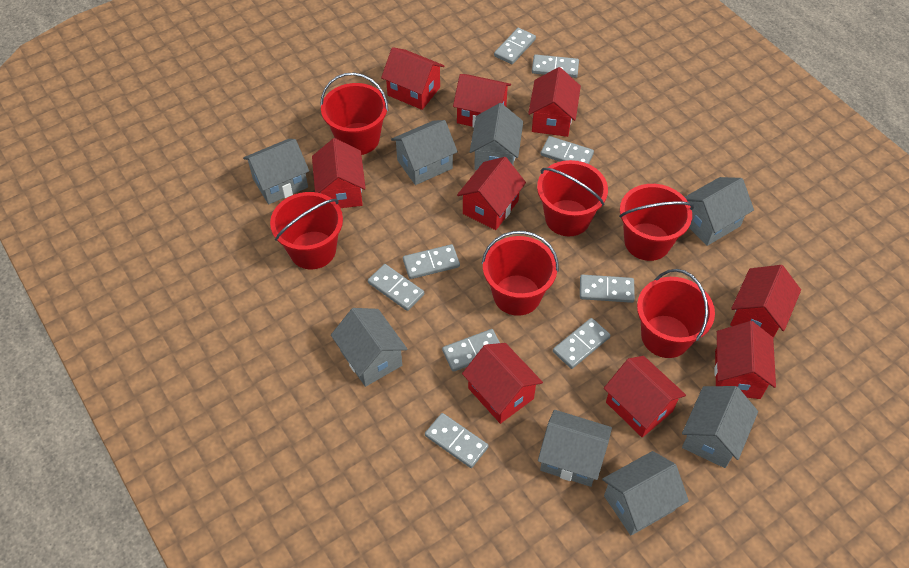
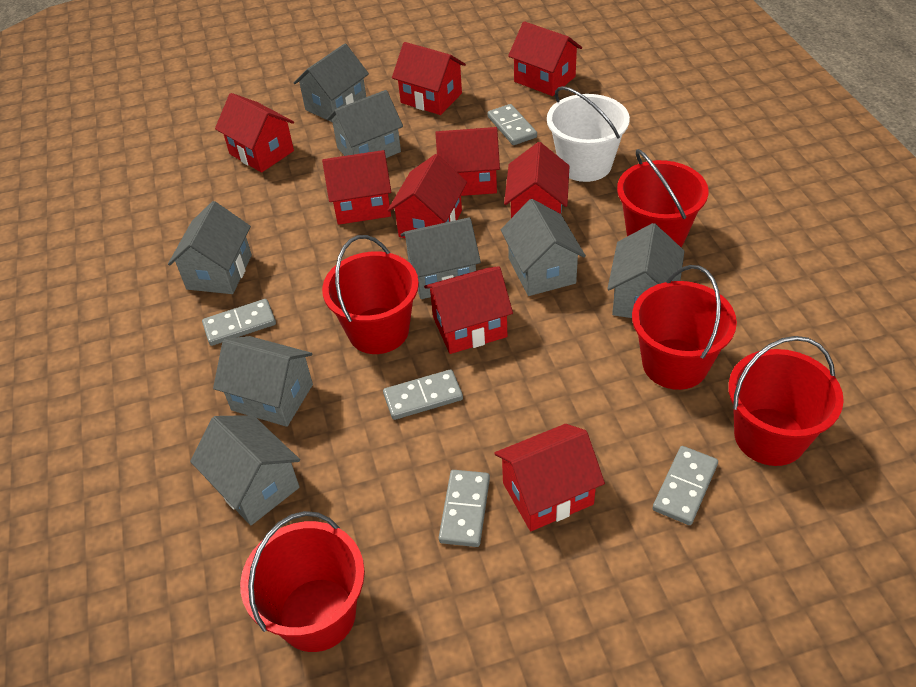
grey domino: [368,264,424,311] [403,244,460,279] [425,413,488,468] [442,329,500,372] [494,28,536,64] [532,54,579,78] [541,136,594,164] [553,318,611,369] [580,274,635,303] = 9 -> [202,299,276,346] [383,369,463,420] [439,470,490,547] [487,104,537,145] [652,446,718,525] = 5
red bucket: [270,192,343,269] [320,72,389,155] [482,231,559,316] [537,160,608,236] [619,184,694,261] [637,269,715,358] = 6 -> [240,511,365,652] [322,235,419,354] [617,149,709,247] [632,265,737,390] [728,336,844,466] = 5
white bucket: none = 0 -> [547,86,630,182] = 1

